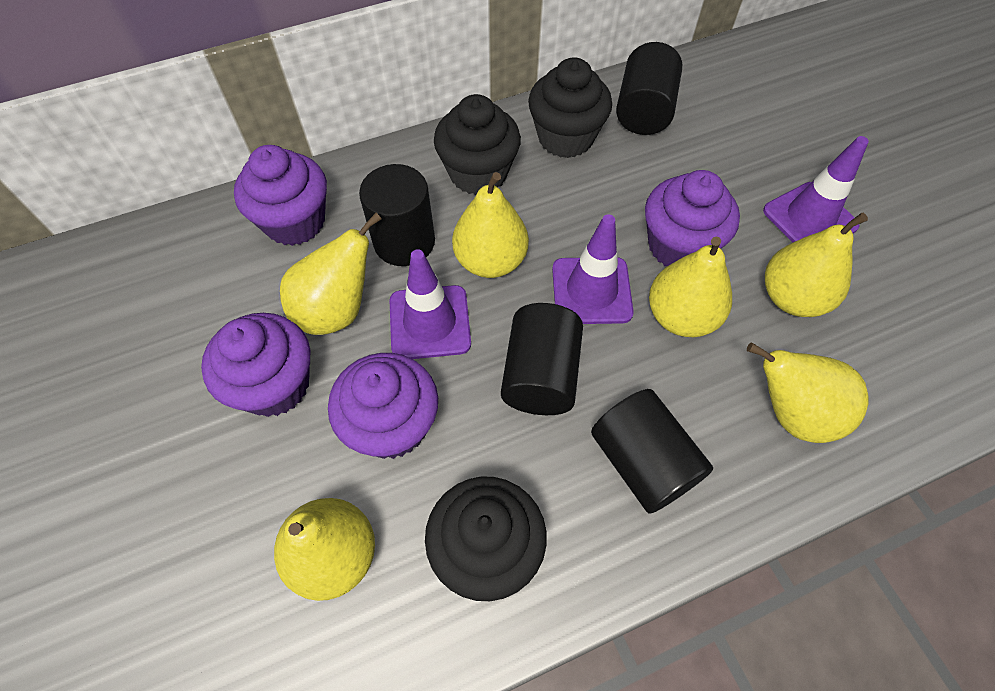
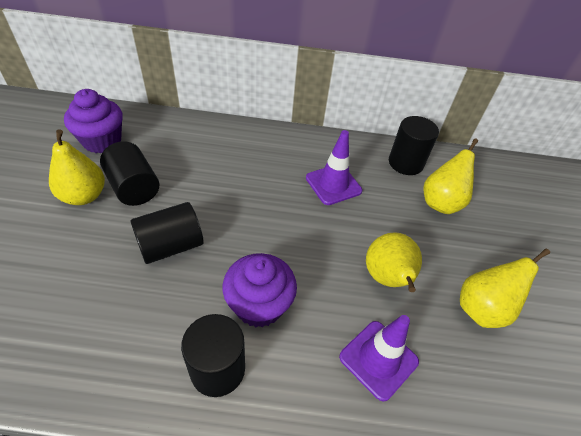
black cupcake: [425,476,547,601] [434,94,521,195] [528,57,612,158] = 3 -> none = 0
purple cupcake: [201,313,310,417] [234,145,327,246] [328,353,438,459] [645,170,740,266] = 4 -> [64,89,123,153] [223,253,297,328] = 2
purple traffic cone: [389,249,471,359] [552,214,634,324] [763,136,869,243] = 3 -> [306,130,362,205] [339,315,419,401] = 2
yellow pear: [274,498,375,601] [280,213,382,335] [452,172,529,278] [649,236,732,337] [747,342,869,443] [765,213,868,317] = 6 -> [49,129,105,205] [366,232,422,292] [423,138,478,214] [460,249,550,328] = 4

